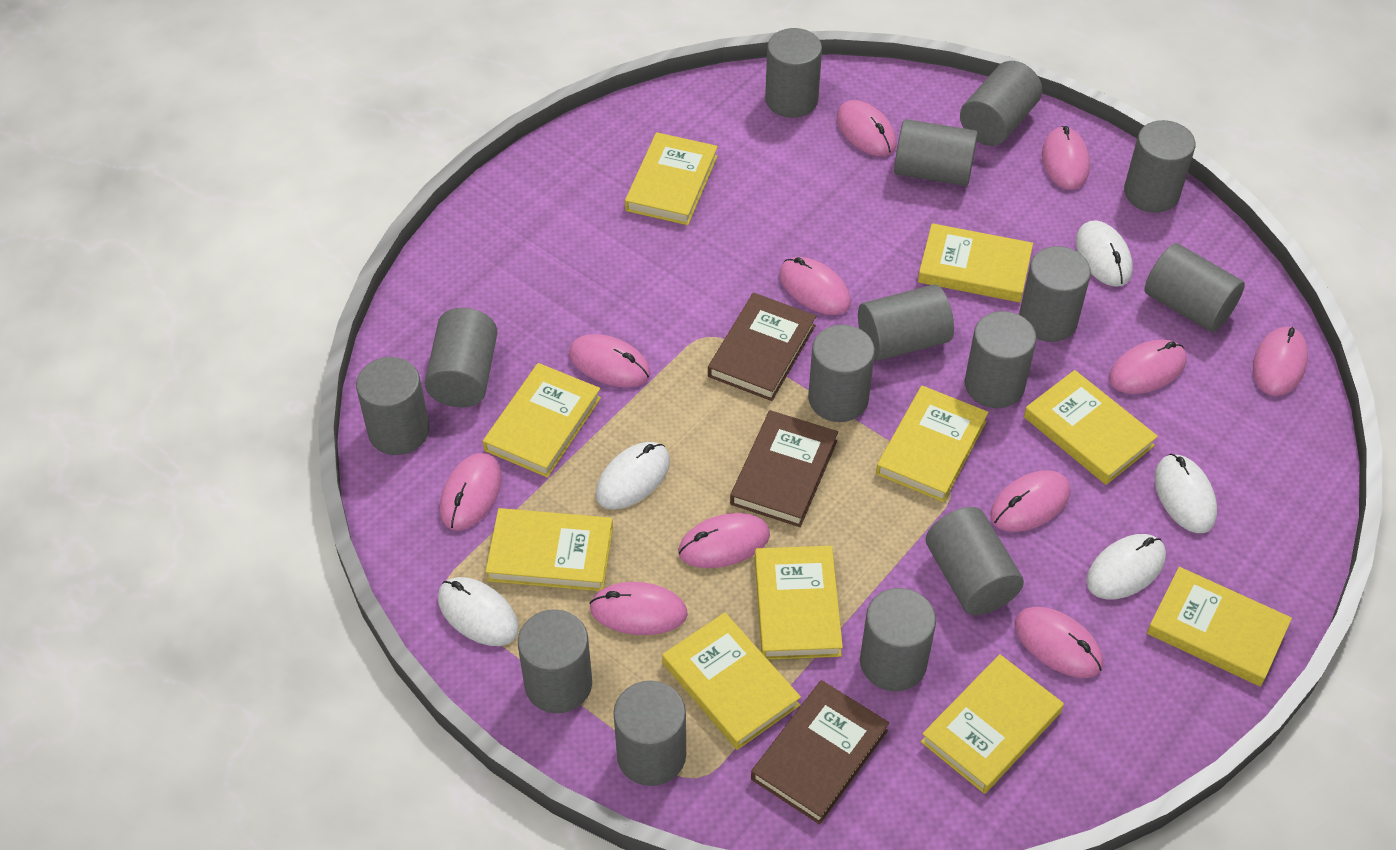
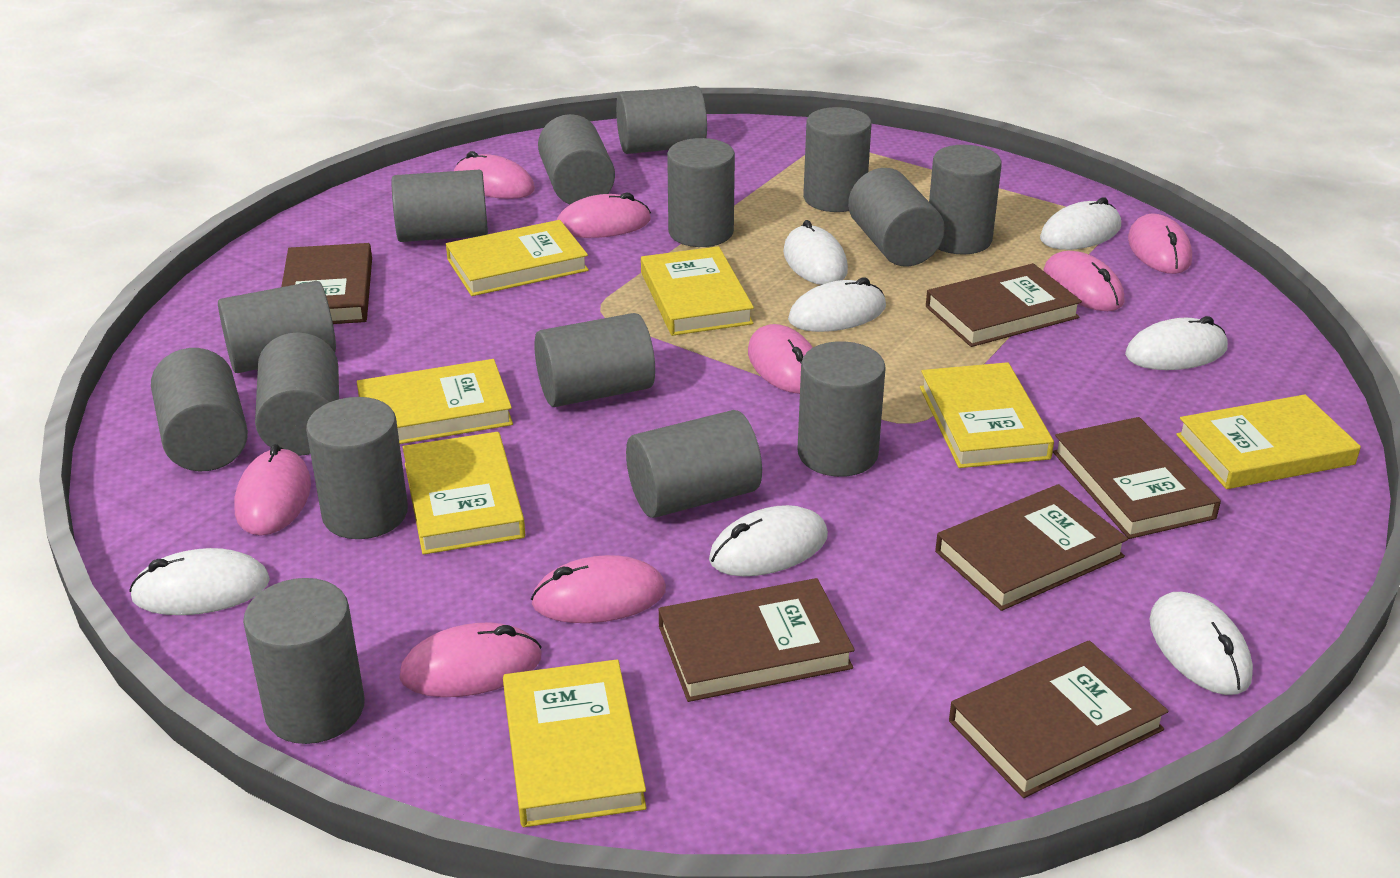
brown book: [708,293,816,401] [730,410,838,527] [751,680,889,824] = 3 -> [281,243,372,324] [658,578,855,702] [926,263,1082,347] [935,484,1128,611] [949,640,1169,798] [1053,417,1221,539] = 6
pink mouse: [440,453,502,531] [569,334,650,387] [589,582,688,635] [678,513,770,568] [779,257,851,315] [837,100,896,156] [990,470,1070,532] [1015,607,1103,678] [1042,126,1090,190] [1109,339,1186,394] [1253,327,1308,396] = 11 -> [234,444,311,536] [399,623,542,697] [454,151,535,199] [531,555,666,623] [557,192,651,238] [748,324,813,394] [1043,251,1124,311] [1128,214,1192,274] = 8
white mouse: [438,577,519,646] [595,442,670,510] [1076,221,1132,287] [1086,534,1166,599] [1155,453,1217,533] = 5 -> [129,548,270,615] [709,505,828,576] [783,220,848,285] [788,278,886,332] [1040,197,1121,250] [1125,316,1228,370] [1150,592,1253,695] = 7
yellow book: [483,363,601,478] [486,508,613,591] [625,132,718,225] [662,612,801,750] [755,546,843,660] [876,386,988,502] [918,223,1033,302] [921,654,1064,794] [1024,370,1158,485] [1147,567,1292,687] = 10 -> [357,359,513,444] [403,432,525,555] [446,220,589,296] [503,659,647,827] [641,246,754,336] [920,362,1054,468] [1176,394,1361,489] = 7

